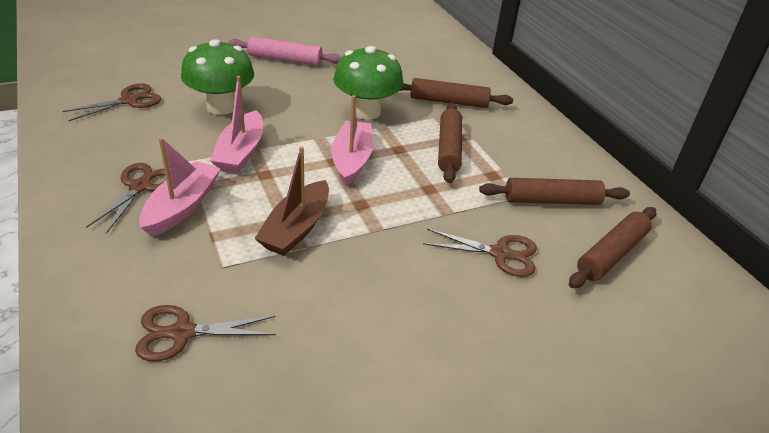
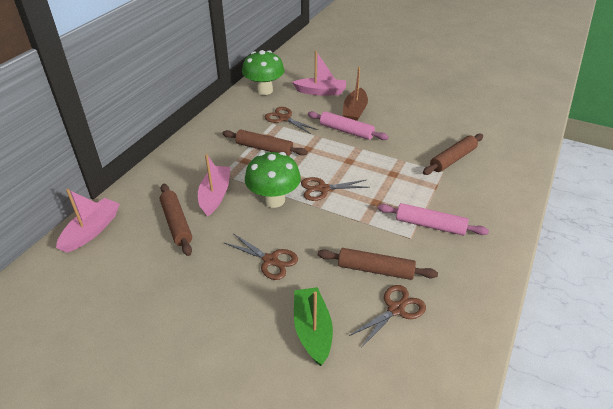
green boat: none = 0 -> [294,287,333,366] = 1
pink rolling pin: [228,36,342,66] = 1 -> [308,111,389,140] [378,203,489,236] = 2

